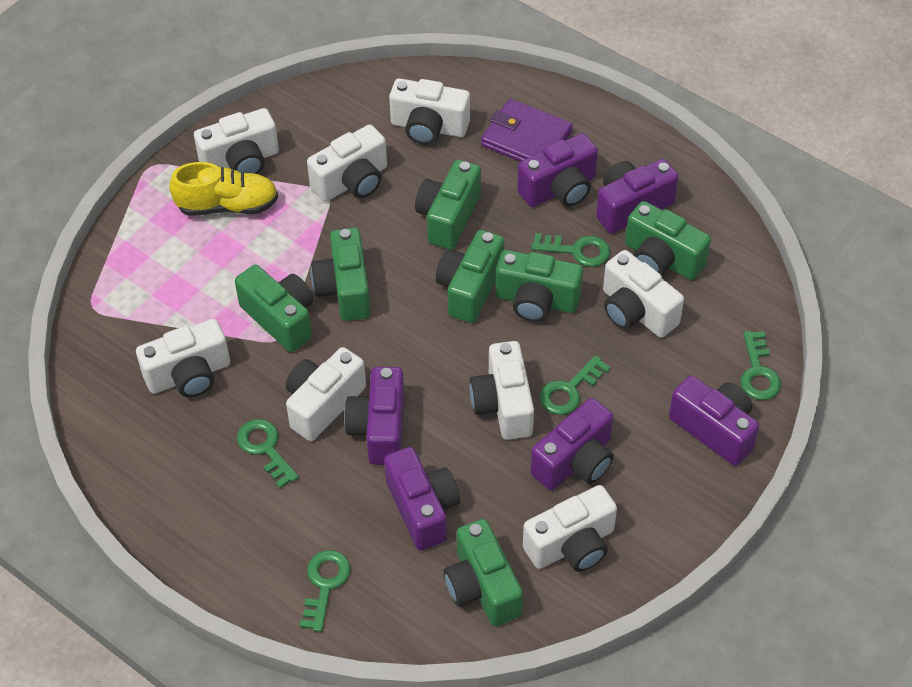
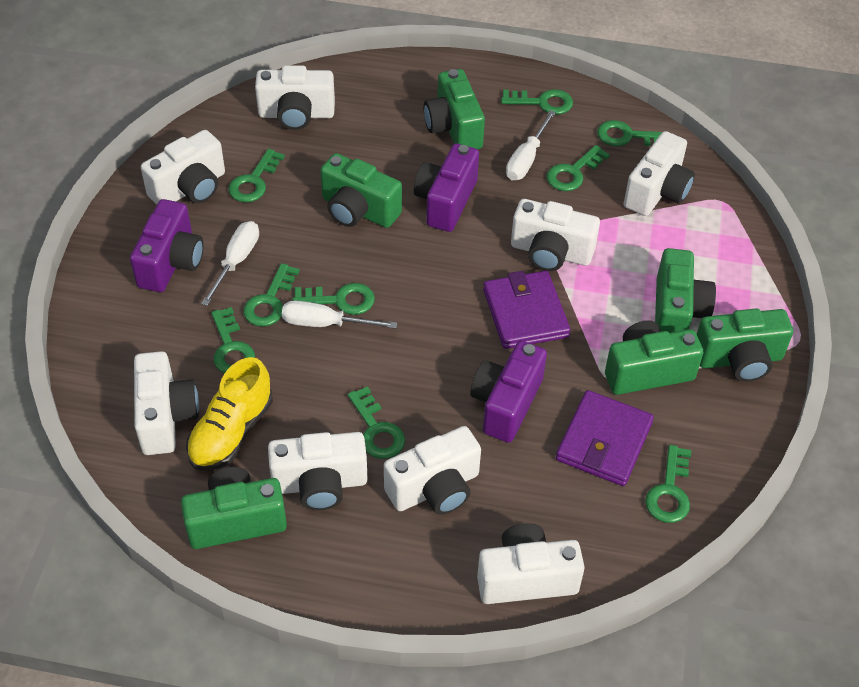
green camera: [235,265,313,352] [311,228,370,321] [415,160,481,250] [436,230,504,323] [444,519,523,626] [496,250,583,322] [625,201,711,280] = 7 -> [181,467,287,549] [320,153,402,228] [424,69,485,149] [605,320,703,395] [655,248,716,333] [697,308,793,382] = 6
green key: [237,419,299,488] [299,550,351,632] [531,233,610,267] [540,355,611,415] [740,331,781,400] = 5 -> [211,307,255,373] [228,149,285,202] [243,263,300,327] [292,283,375,315] [348,386,405,459] [501,89,573,114] [547,145,610,191] [597,120,662,146] [645,445,691,523] = 9
purple camera: [344,367,404,465] [384,447,460,551] [517,133,598,207] [530,398,614,490] [596,159,679,234] [669,375,759,466] = 6 -> [130,199,203,292] [414,143,479,232] [470,341,547,443] = 3
purple wallet: [481,99,573,162] = 1 -> [483,271,570,349] [556,390,654,486] = 2
white screwdriver: none = 0 -> [201,221,259,306] [282,301,397,329] [506,110,556,180] = 3

